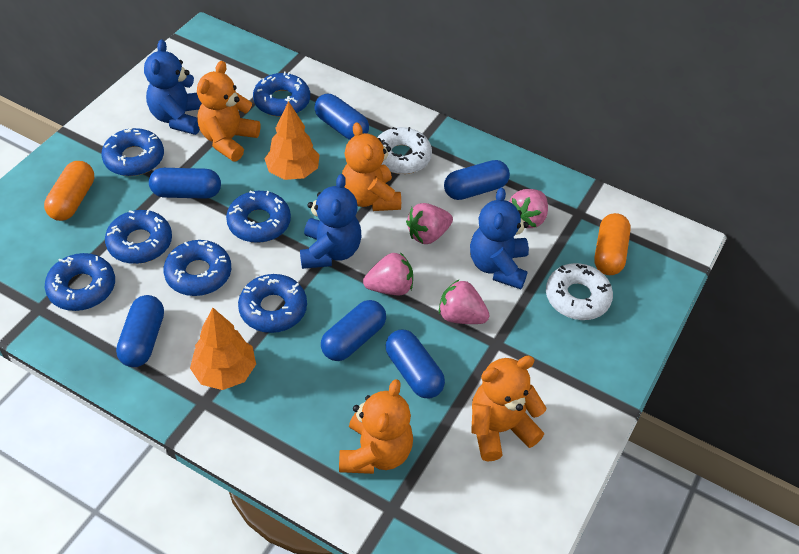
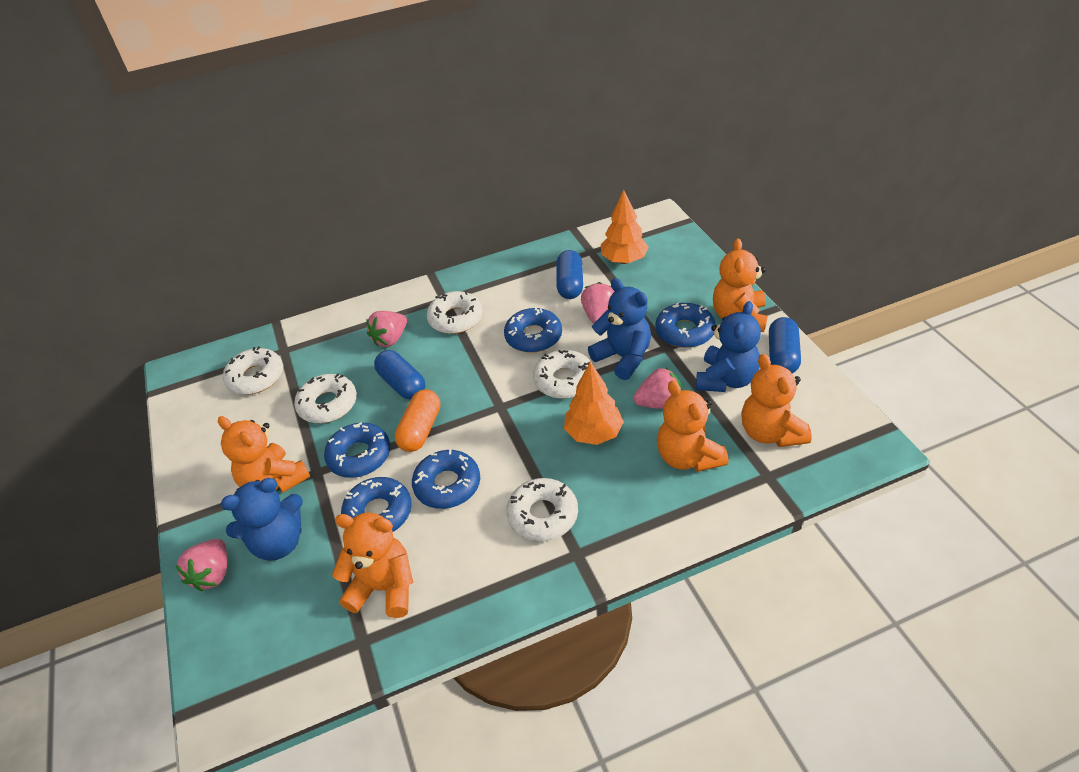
blue capsule: [116,295,164,367] [149,168,221,199] [314,94,369,140] [321,300,386,361] [386,330,445,399] [444,160,510,200] = 6 -> [374,350,425,399] [556,250,583,299] [769,317,801,373] = 3
blue donut: [45,253,115,311] [101,128,164,176] [105,210,172,264] [163,240,231,296] [226,191,291,243] [238,274,307,333] [253,72,310,117] = 7 -> [324,422,390,478] [341,477,412,532] [412,449,480,509] [504,306,562,353] [655,303,716,348] = 5
orange capsule: [44,161,94,221] [594,213,631,275] = 2 -> [395,390,441,452] = 1
orange teddy bear: [197,61,260,161] [339,379,413,474] [342,123,401,211] [471,356,546,462] = 4 -> [218,416,310,493] [332,513,413,618] [657,380,729,472] [713,238,768,332] [741,354,812,447] = 5
white donut: [377,127,432,174] [546,263,613,320] = 2 -> [223,346,283,395] [294,374,357,423] [427,291,483,334] [507,478,578,541] [533,350,593,399] = 5

